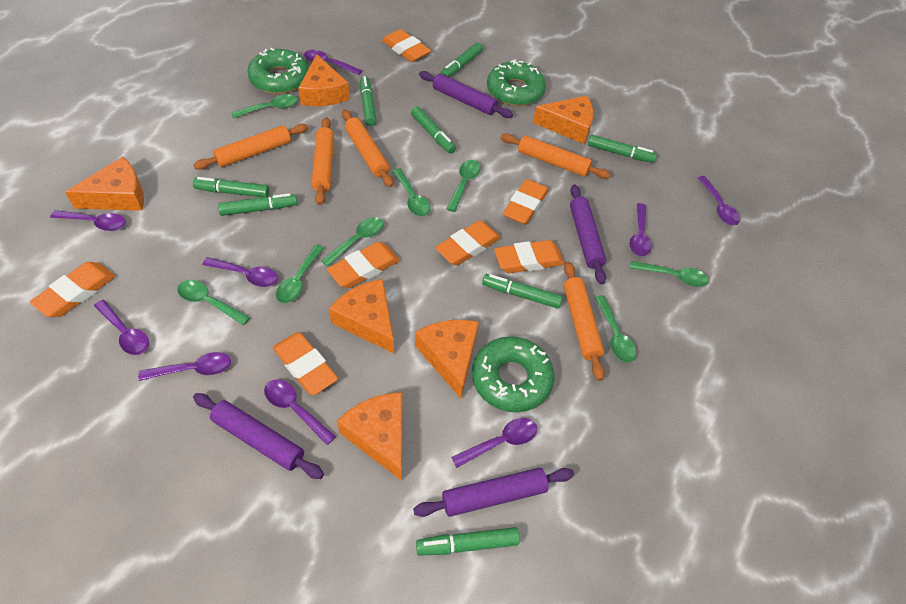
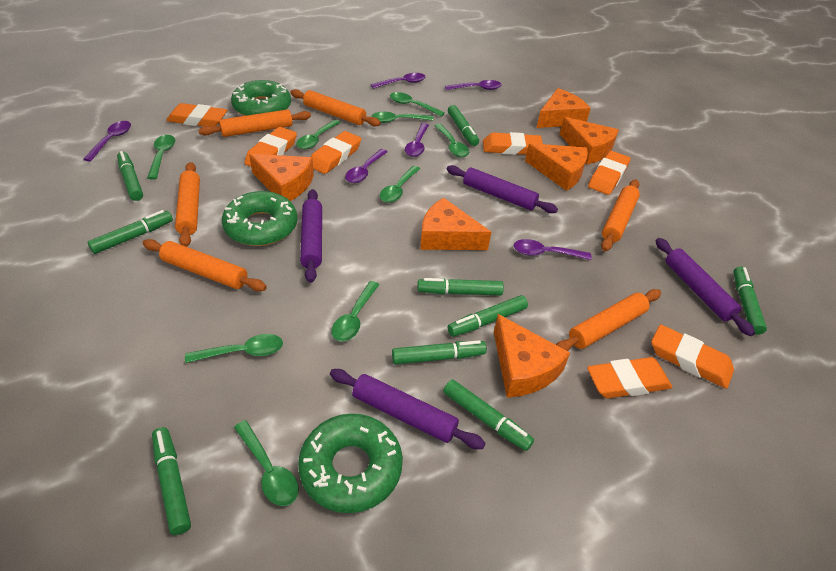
green marker: [193,177,269,197] [218,193,297,216] [360,76,377,126] [411,106,456,154] [416,527,520,556] [440,42,483,77] [482,274,563,309] [588,135,657,163] = 8 -> [88,210,173,254] [117,151,143,201] [152,427,191,535] [392,340,487,364] [417,278,504,295] [443,379,534,451] [448,105,479,146] [448,295,528,337] [733,267,767,335] = 9
green spoon: [177,280,250,325] [231,94,298,118] [276,245,324,303] [321,217,383,267] [392,168,430,217] [446,160,481,212] [595,295,636,363] [630,261,709,287] = 8 -> [147,135,175,179] [185,334,283,363] [234,420,299,506] [296,120,341,149] [331,281,379,342] [372,112,434,123] [380,166,420,203] [390,92,445,117] [435,124,469,157] = 9
orange rolling pin: [193,124,308,170] [312,117,334,205] [342,109,393,187] [500,133,611,179] [564,261,605,381] = 5 -> [143,239,267,291] [175,162,200,247] [199,109,311,137] [290,89,381,126] [556,289,661,351] [601,180,640,251] = 6
purple spoon: [50,210,126,231] [94,300,149,355] [138,352,231,381] [202,257,278,287] [264,379,336,445] [304,50,362,75] [451,418,537,468] [630,203,652,256] [698,176,740,225] = 9 -> [83,121,131,162] [345,149,388,183] [371,73,426,89] [405,123,429,157] [445,80,501,90] [513,239,592,260] = 6

